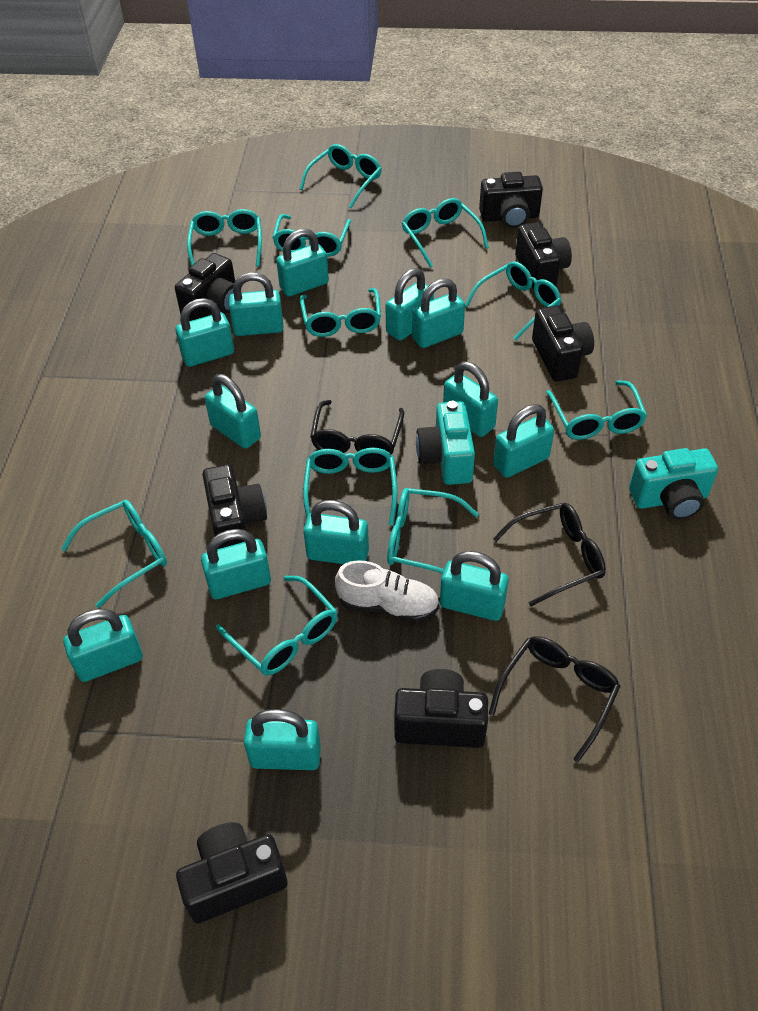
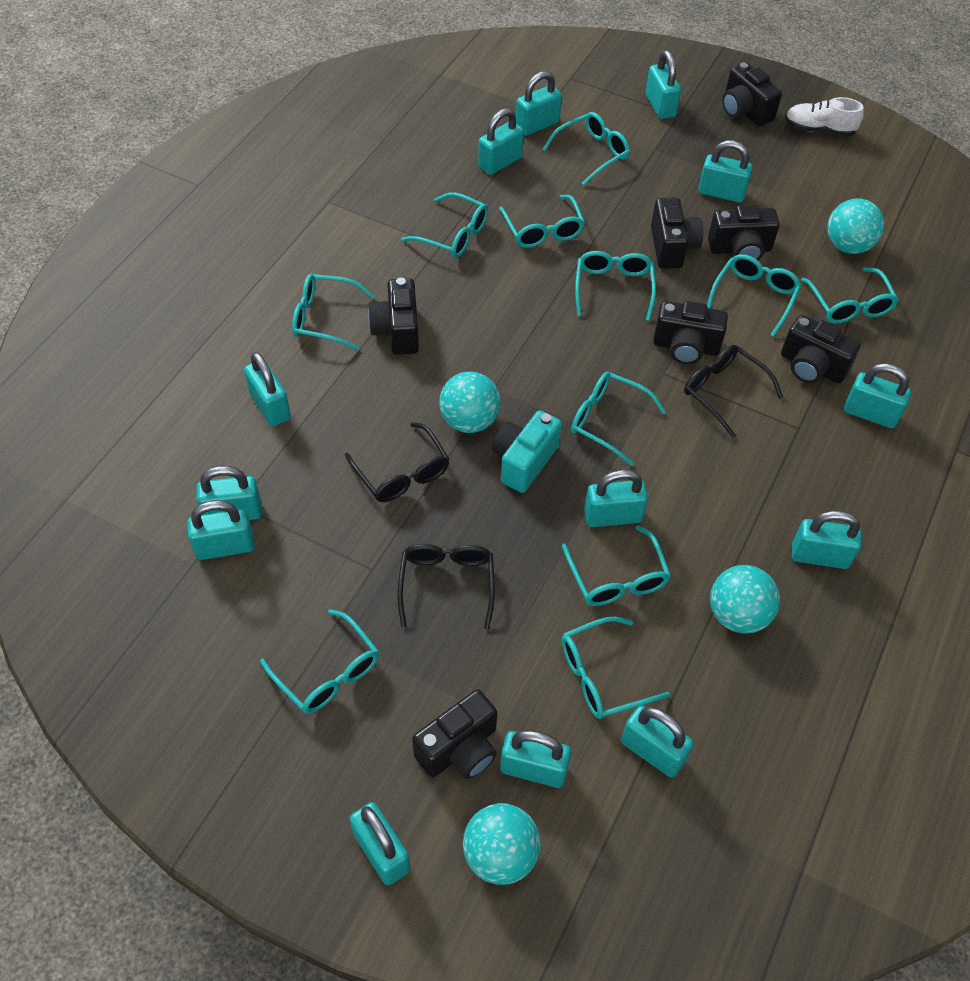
turquoise ball: none = 0 -> [439,372,501,433] [463,803,541,885] [710,565,780,634] [827,198,884,254] = 4
turquoise camera: [416,401,475,485] [629,448,718,520] = 2 -> [492,410,562,493] = 1

